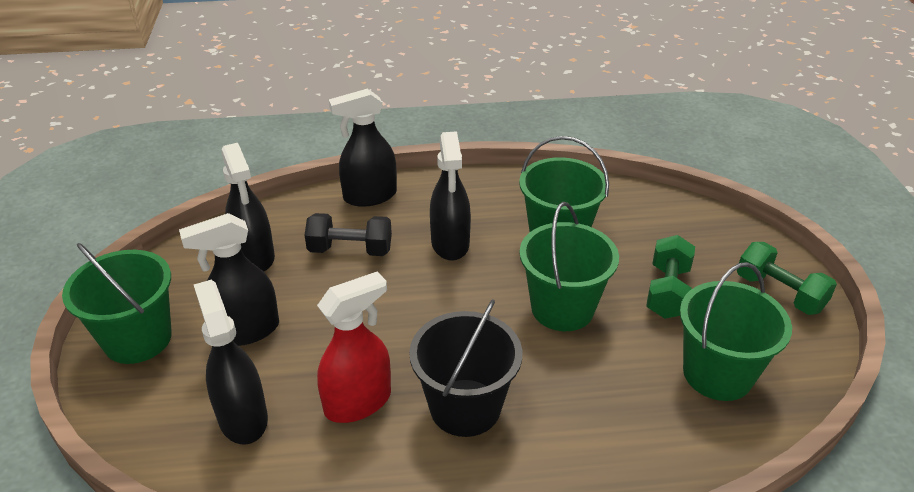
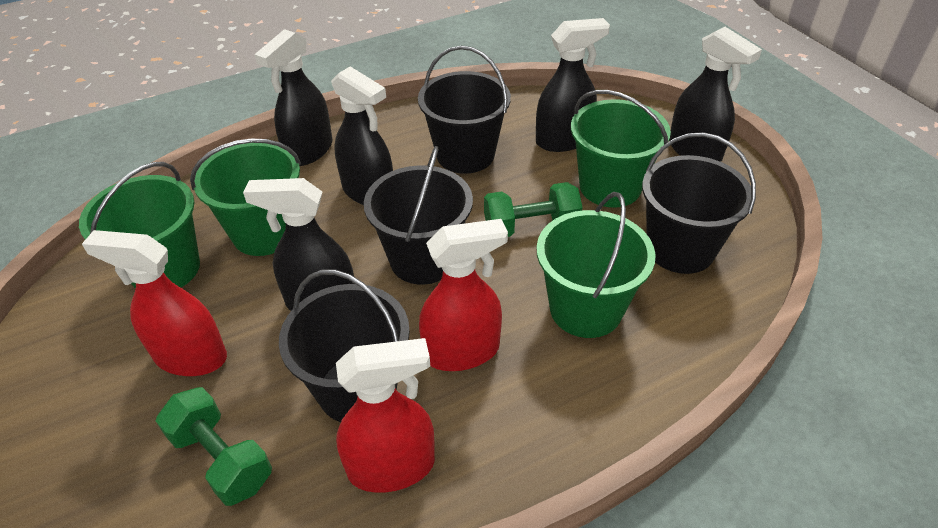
black bucket: [409,299,522,437] = 1 -> [279,269,410,422] [364,146,473,285] [418,46,511,174] [642,132,756,274] = 4
black dumbbell: [304,213,392,256] = 1 -> none = 0
red spray bottle: [317,271,391,423] = 1 -> [82,230,227,376] [336,338,435,493] [419,219,508,371] = 3

